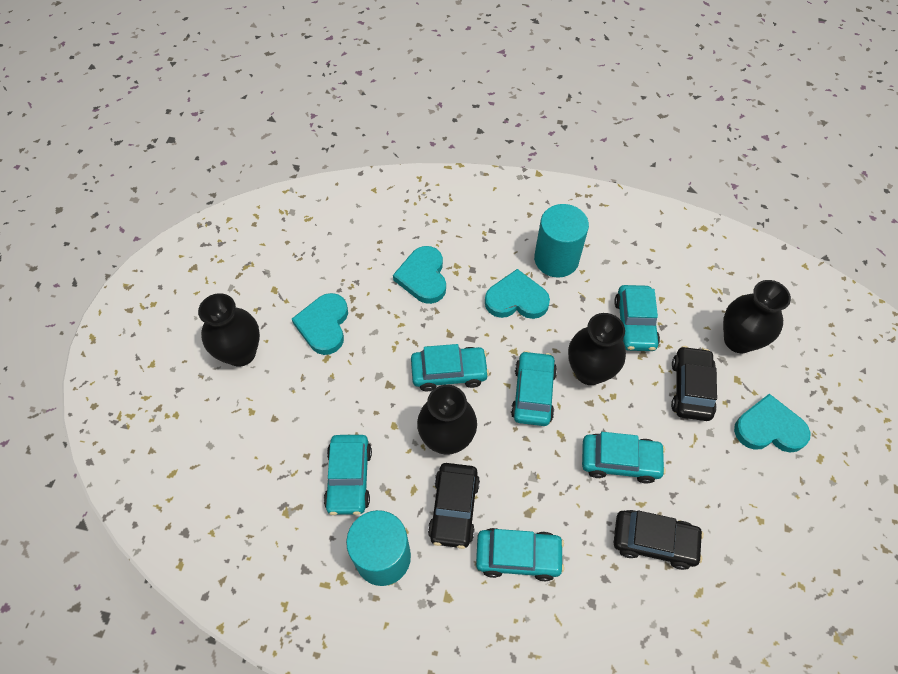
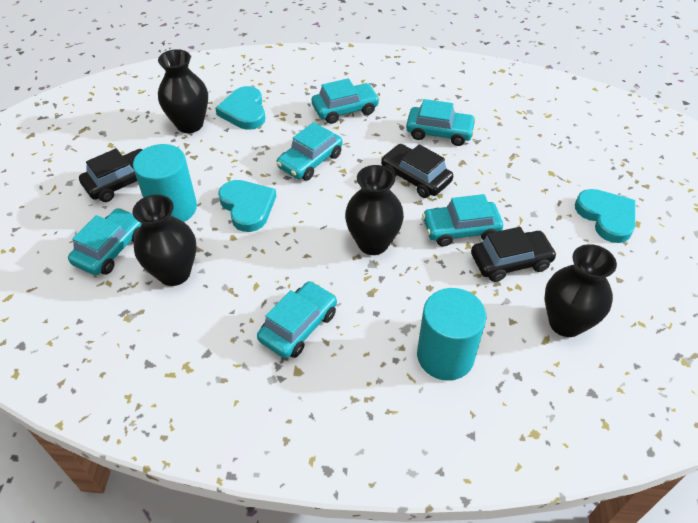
turquoise heart: [292,293,348,355] [393,246,446,304] [485,269,550,319] [734,394,811,453] = 4 -> [215,86,265,130] [218,180,276,232] [575,189,635,243] = 3

